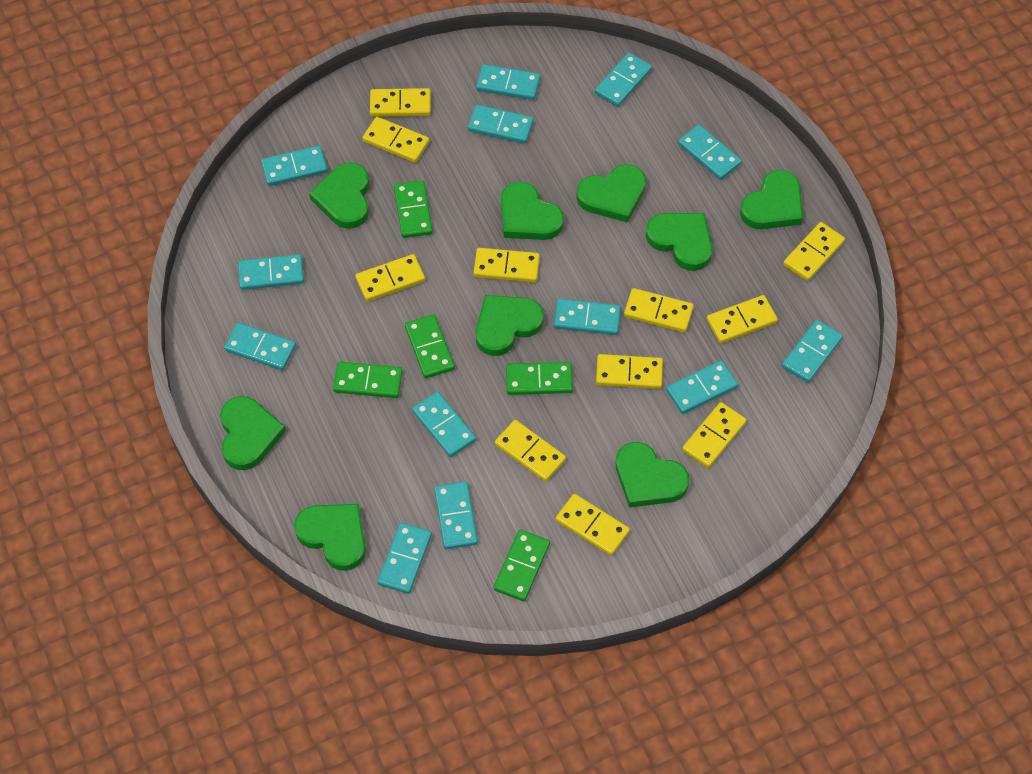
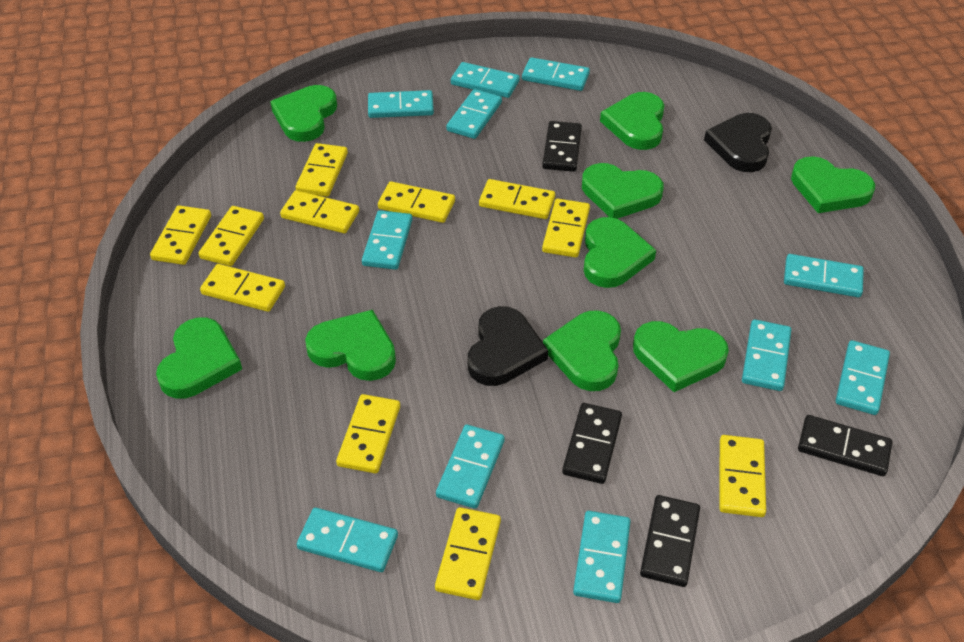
black domino: none = 0 -> [542,121,582,172] [562,403,622,484] [640,495,700,587] [798,415,892,476] = 4
black heart: none = 0 -> [468,306,548,386] [704,113,772,172] = 2
green domino: [333,362,403,398] [394,180,433,238] [405,314,455,378] [493,530,550,601] [506,362,573,395] = 5 -> none = 0
turquoise domino: [224,323,296,370] [238,254,304,290] [261,146,328,186] [377,523,432,594] [412,392,476,457] [434,481,478,549] [468,105,534,144] [476,64,540,100] [554,298,621,335] [595,53,652,107] [666,360,738,414] [678,125,742,180] [782,320,843,383] = 13 -> [297,507,398,572] [362,210,412,270] [368,90,434,118] [436,425,505,509] [446,89,502,139] [451,62,520,98] [522,57,590,91] [573,511,631,603] [742,319,791,391] [784,254,864,297] [836,340,890,415] = 11

